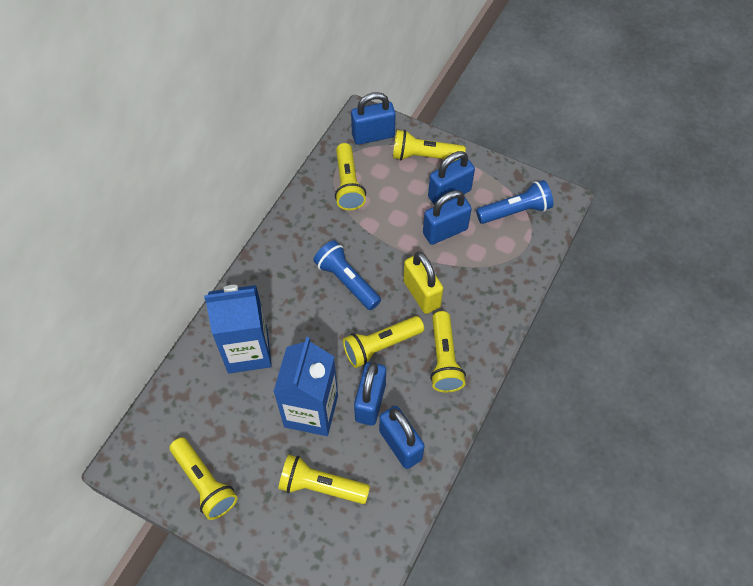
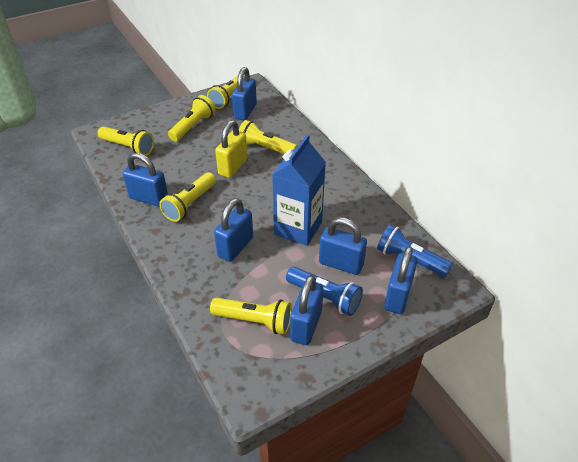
blue carton: [204,285,272,373] [273,337,338,436] = 2 -> [272,134,326,246] = 1
blue padlock: [351,92,396,145] [354,362,386,426] [379,406,425,469] [423,190,472,245] [428,151,475,205] = 5 -> [123,153,168,207] [214,198,253,262] [232,67,257,120] [290,275,323,345] [319,217,367,275] [384,246,418,314] = 6

